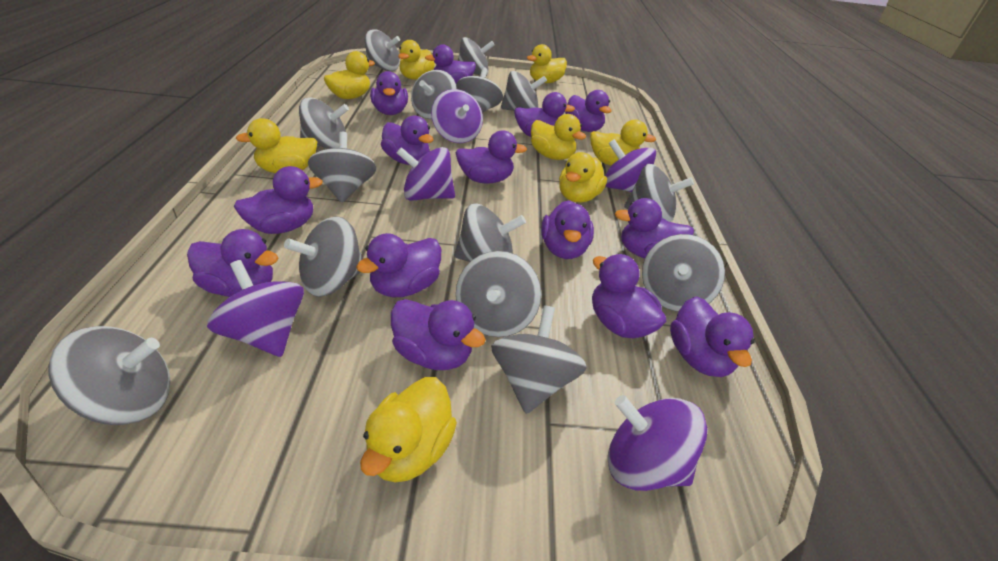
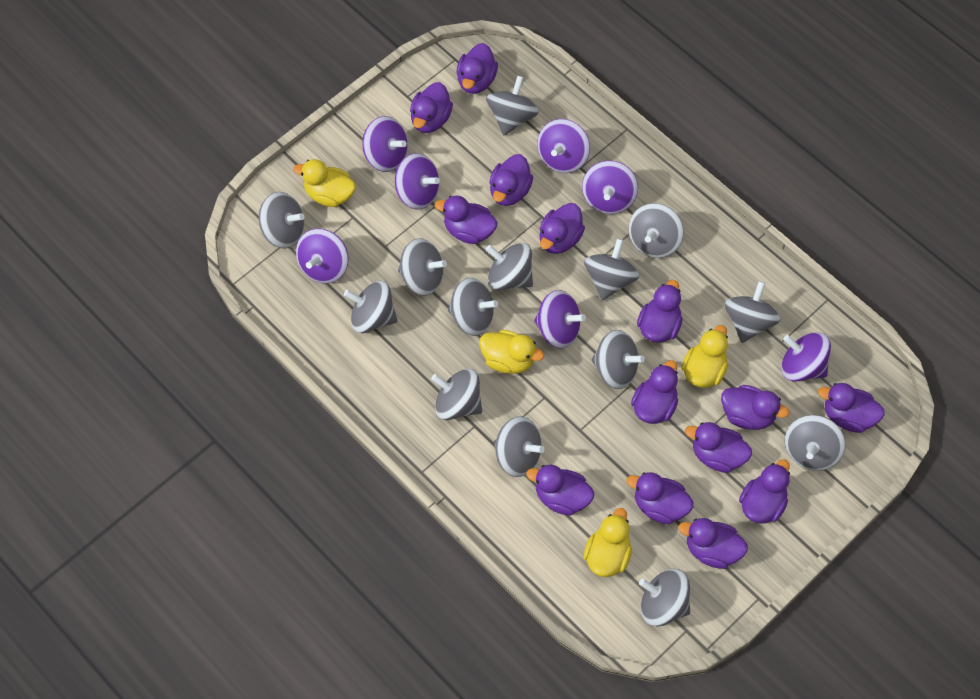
purple spinning top: [207,260,304,357] [397,147,455,201] [431,89,483,143] [605,139,656,192] [608,395,707,491] = 5 -> [296,229,349,284] [362,116,408,172] [395,153,440,210] [534,290,586,348] [537,119,590,173] [582,161,638,214] [781,332,831,381] = 7
yellow duck: [236,118,317,173] [324,51,375,99] [360,377,457,483] [398,40,435,80] [527,44,567,83] [531,114,586,160] [559,152,607,202] [590,119,656,166] = 8 -> [293,159,356,207] [479,330,544,374] [583,508,632,577] [681,325,728,388] = 4

